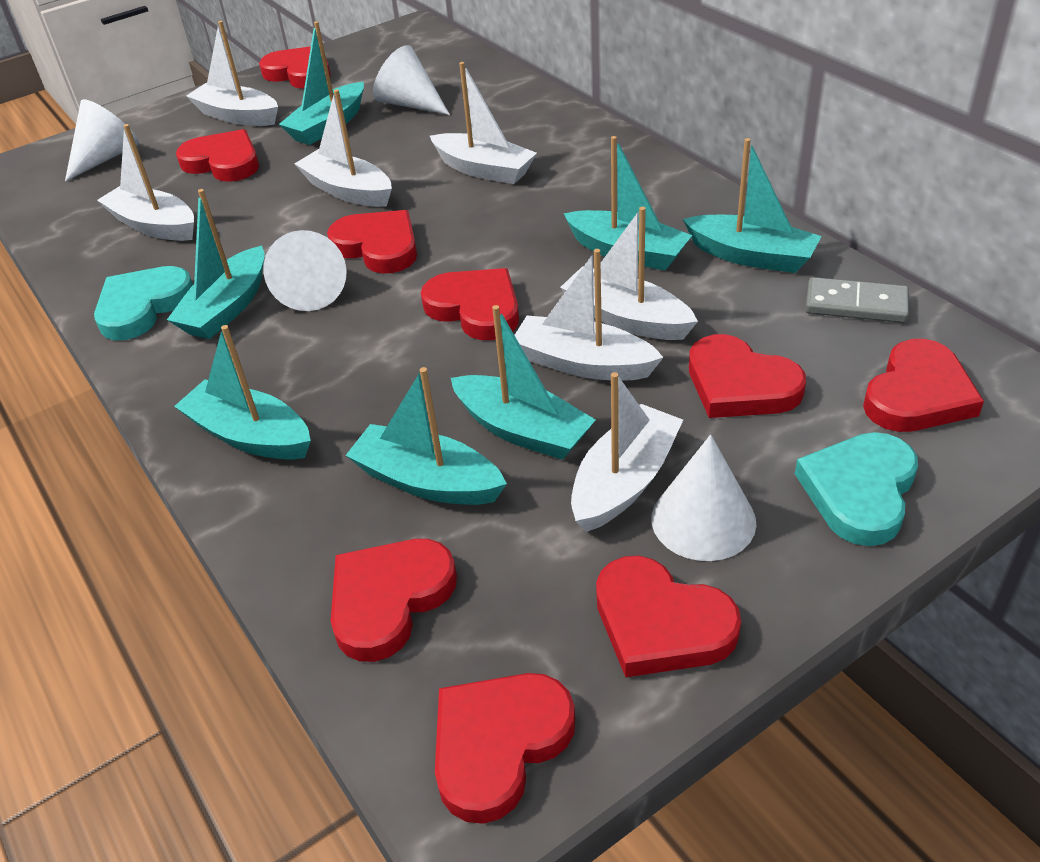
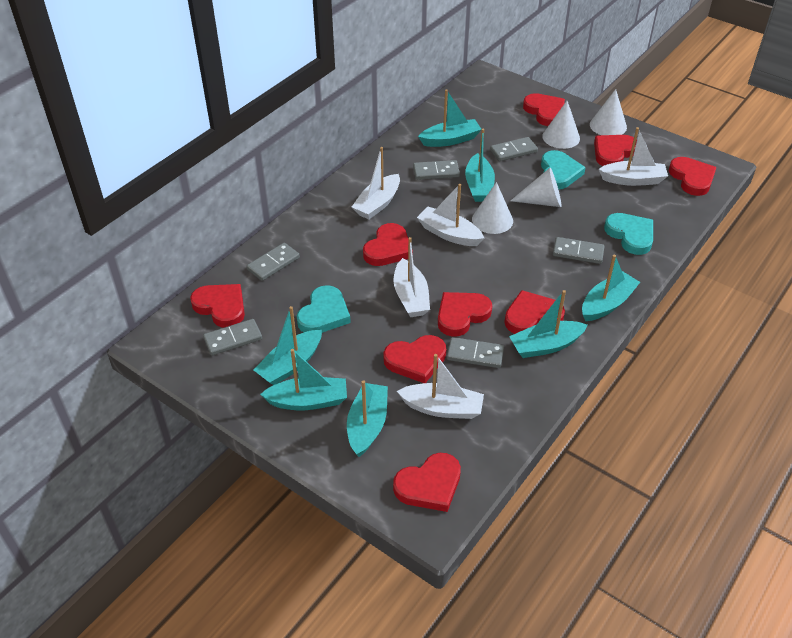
grey domino: [806,277,909,323] = 1 -> [203,319,262,355] [247,243,300,281] [413,160,460,180] [447,337,504,368] [490,137,538,161] [553,237,605,264] = 6
turquoise heart: [94,266,193,340] [795,432,918,546] = 2 -> [297,285,351,333] [541,150,586,190] [604,213,653,255] = 3
white boat: [97,124,194,241] [186,21,278,126] [294,89,392,207] [430,62,537,184] [515,249,664,380] [560,207,698,340] [571,372,683,532] = 7 -> [352,147,400,219] [393,237,430,317] [397,354,484,419] [417,184,484,246] [599,127,668,186] = 5

